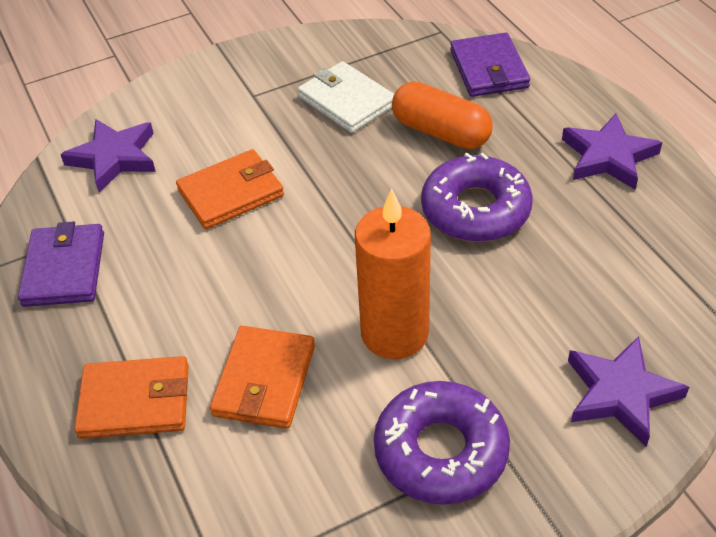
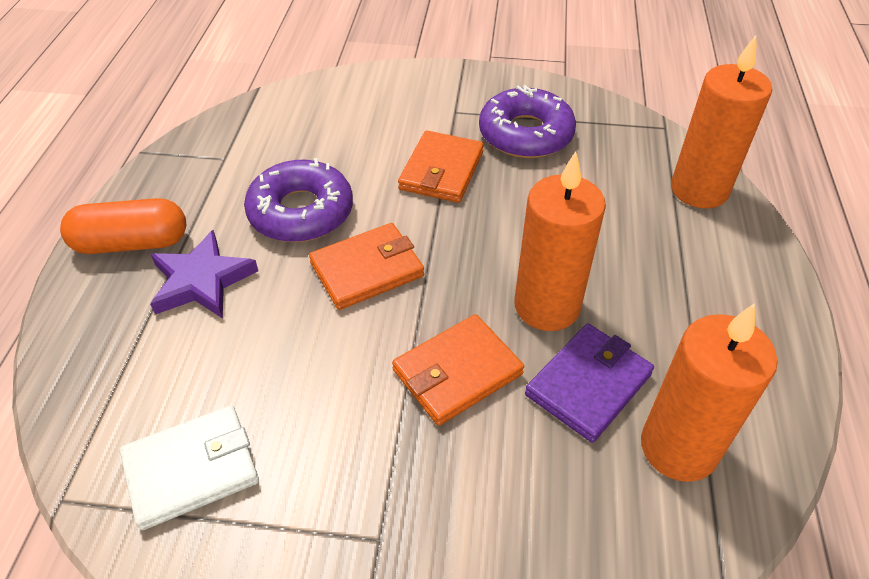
orange candle: [355,188,431,359] = 1 -> [514,151,606,331] [641,303,778,482] [671,36,772,209] = 3
purple star: [60,119,156,192] [562,114,663,190] [568,336,689,447] = 3 -> [150,230,258,319] = 1
purple wallet: [18,222,104,307] [450,32,530,97] = 2 -> [525,324,654,443] = 1

